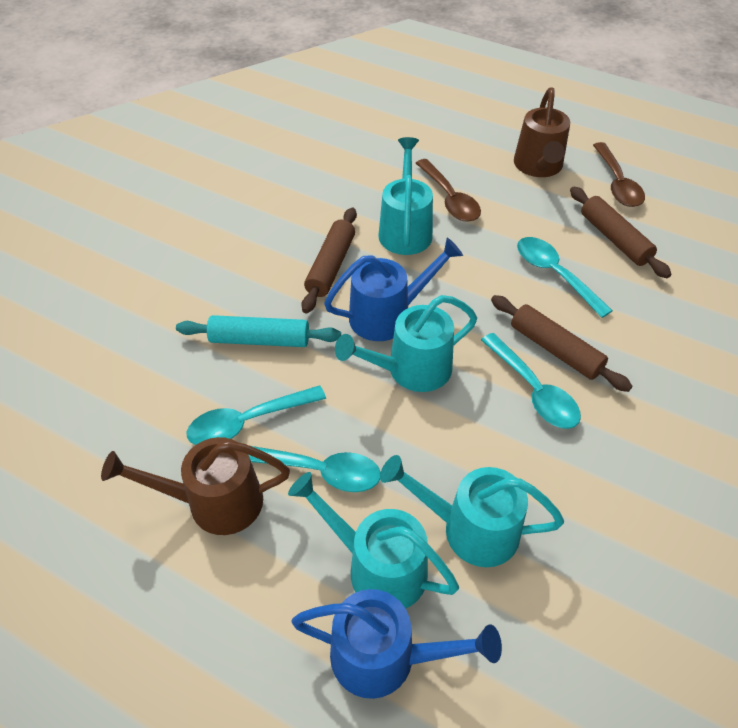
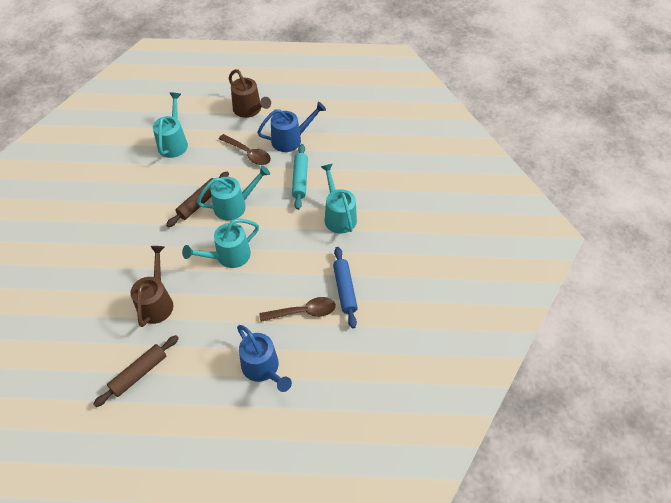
blue rolling pin: none = 0 -> [333,247,358,328] = 1
brown rolling pin: [301,208,357,313] [491,295,633,392] [570,187,671,278] = 3 -> [93,335,179,407] [166,172,229,227] = 2
turquoise spoon: [187,385,326,445] [249,446,381,492] [481,333,581,429] [517,237,613,318] = 4 -> none = 0

